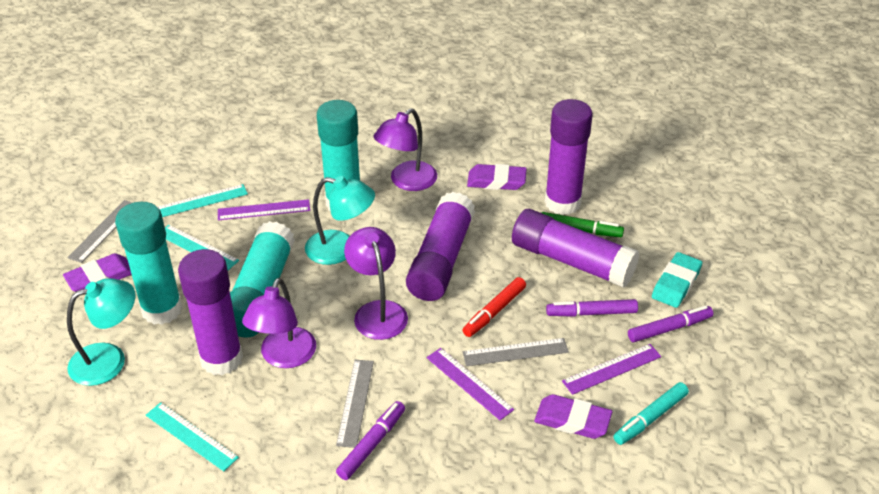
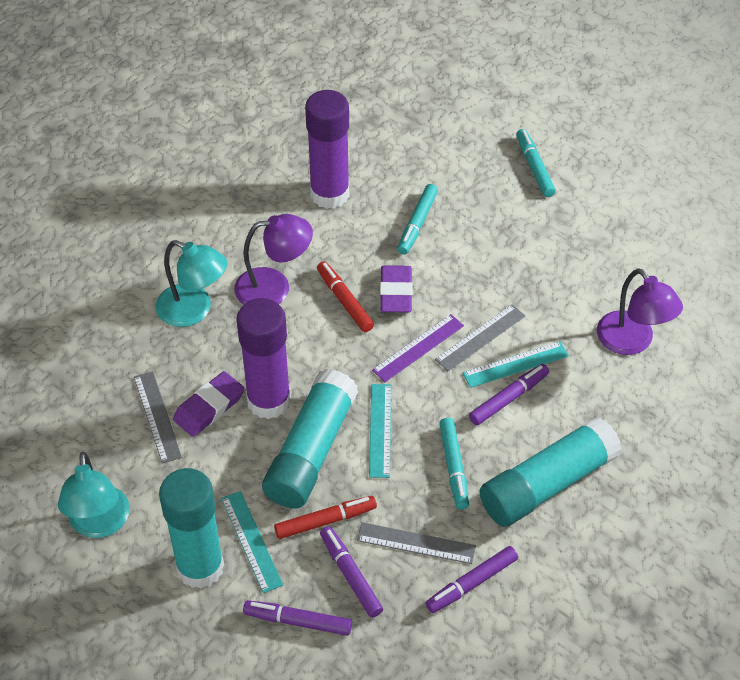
green marker: [542,212,624,237] = 1 -> none = 0
purple eraser: [63,253,132,292] [467,164,527,190] [534,394,612,439] = 3 -> [173,371,244,437] [380,265,412,313] = 2
purple glue stick: [178,249,243,375] [406,192,475,301] [512,209,639,288] [545,99,593,215] = 4 -> [236,298,291,419] [305,90,349,209] = 2
purple lamp: [242,278,316,368] [344,227,408,340] [373,109,437,191] = 3 -> [234,214,313,305] [597,268,683,355] = 2
purple marker: [336,401,405,480] [546,299,638,317] [628,306,713,342] = 3 -> [243,600,352,636] [320,526,383,618] [425,546,518,613] [469,364,549,425] = 4
purple ruler: [218,199,310,220] [427,348,514,420] [562,344,661,395] = 3 -> [372,314,464,382] = 1
red marker: [462,277,526,337] = 1 -> [274,496,377,539] [317,261,374,332] = 2
turquoise eraser: [652,252,702,308] = 1 -> none = 0
turquoise marker: [613,382,689,445] = 1 -> [397,184,438,255] [439,418,469,510] [516,129,556,197] = 3

